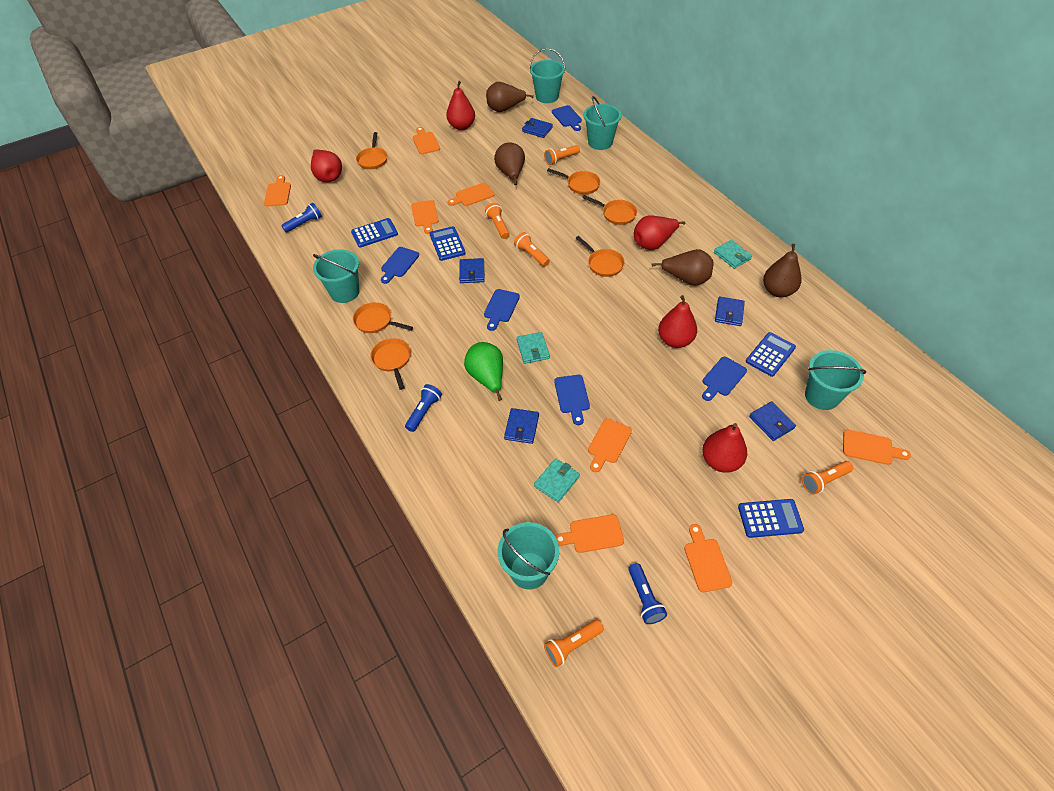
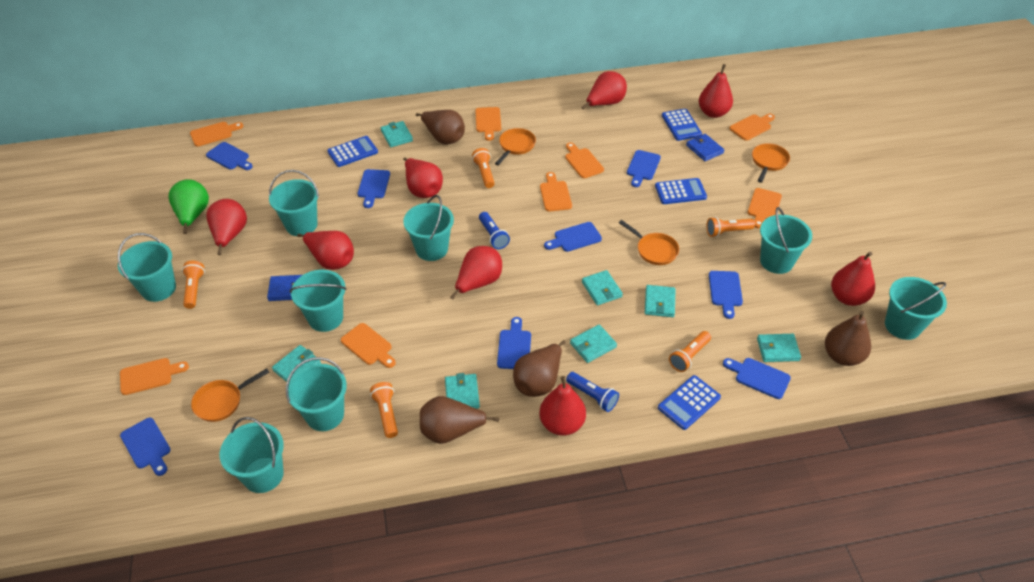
blue cutting board: [381,247,419,284] [484,289,520,331] [552,105,582,131] [554,375,590,425] [702,357,747,401] = 5 -> [120,418,171,476] [206,142,253,170] [358,169,390,208] [497,317,531,369] [544,222,602,252] [627,150,661,187] [709,271,743,319] [723,358,791,399] = 8
blue flashlight: [281,203,322,233] [405,384,442,432] [628,563,667,624] = 3 -> [479,212,510,249] [566,372,619,412] = 2
blue wallet: [459,258,485,283] [504,408,539,444] [522,118,553,138] [715,296,745,326] [749,401,796,441] = 5 -> [267,275,302,301] [686,134,724,161] = 2
orange pan: [353,302,413,333] [356,132,387,169] [370,338,411,390] [547,168,600,194] [576,236,625,277] [583,195,637,225] = 6 -> [191,368,269,422] [495,128,536,165] [619,220,679,265] [752,143,790,183] = 4
red pear: [311,149,342,182] [446,81,475,130] [634,216,685,250] [658,295,697,348] [702,423,747,473] = 5 -> [206,199,247,255] [297,231,354,270] [403,157,443,198] [450,246,502,300] [539,376,586,436] [581,71,627,110] [699,64,733,118] [831,252,875,306] = 8
turquoise bucket: [313,249,360,303] [498,522,559,589] [529,48,565,103] [584,96,621,150] [805,350,866,410] = 5 -> [118,233,176,302] [220,417,284,493] [269,170,319,236] [286,357,347,431] [289,270,347,332] [403,195,454,261] [760,207,812,274] [885,277,947,340] = 8
turquoise wallet: [517,332,550,364] [534,458,580,502] [714,240,752,269] = 3 -> [272,345,321,382] [381,121,413,147] [445,373,480,409] [570,324,617,363] [582,270,623,305] [645,285,676,317] [757,334,801,362] = 7

